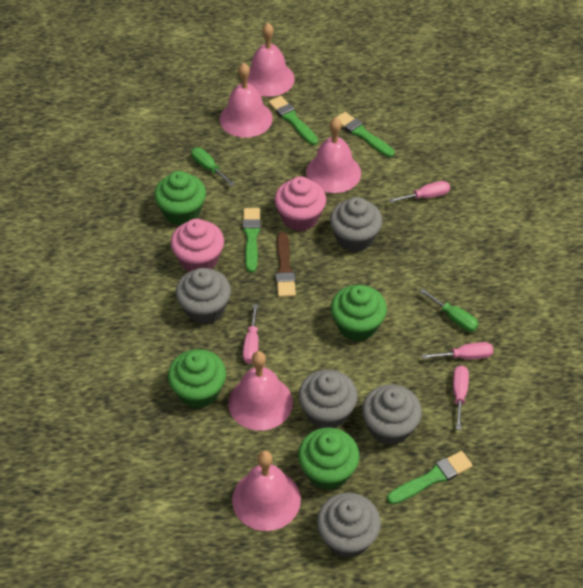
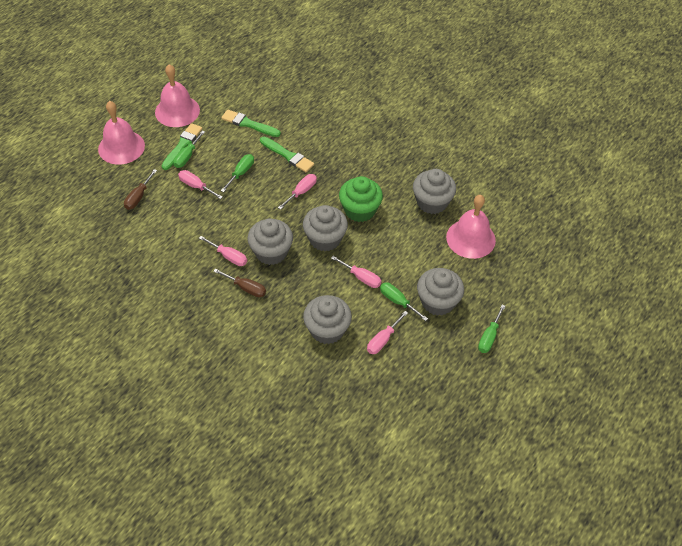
brown brush: [276,232,296,297] = 1 -> none = 0
brown screwdriver: none = 0 -> [124,169,157,210] [213,269,266,297] = 2
green brush: [243,208,261,272] [269,96,318,145] [337,112,395,157] [387,451,473,504] = 4 -> [162,123,202,170] [221,109,281,137] [260,137,314,172] = 3
green cupcake: [154,171,206,226] [168,349,226,409] [298,427,360,490] [331,285,387,341] = 4 -> [339,176,383,222] = 1
green screwdriver: [191,147,234,186] [420,289,478,332] = 2 -> [173,131,205,168] [221,154,254,192] [380,282,428,321] [478,304,505,353] = 4
pink bell: [220,63,273,138] [228,351,293,431] [232,451,301,531] [247,23,295,97] [306,117,361,193] = 5 -> [98,101,145,164] [155,64,200,127] [446,195,496,259] = 3
pink cupcake: [171,219,224,272] [275,176,326,231] = 2 -> none = 0
pink screwdriver: [243,304,259,364] [389,181,450,203] [422,342,493,360] [453,365,469,430] = 4 -> [178,170,223,199] [199,236,247,266] [278,174,317,210] [331,256,381,288] [367,311,408,354] = 5

